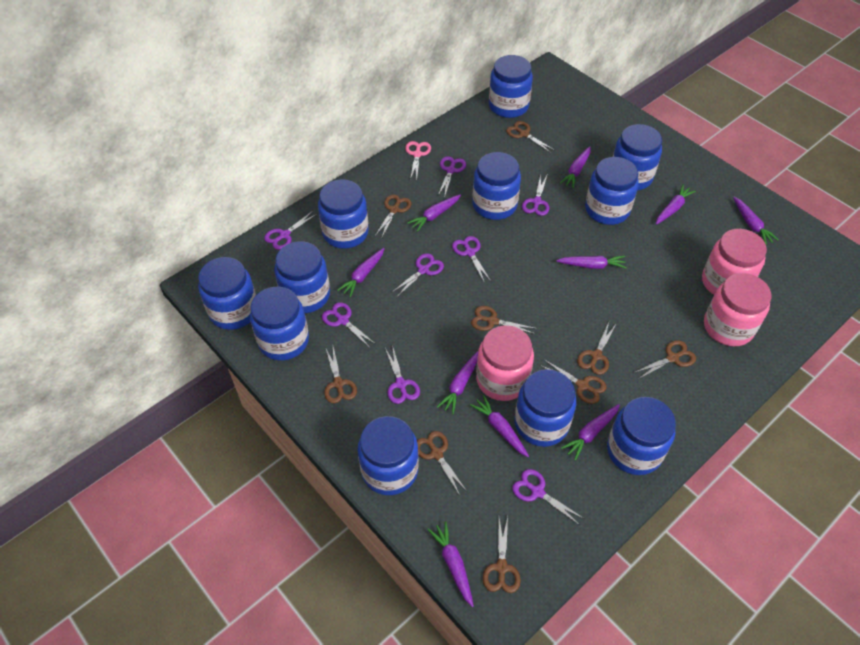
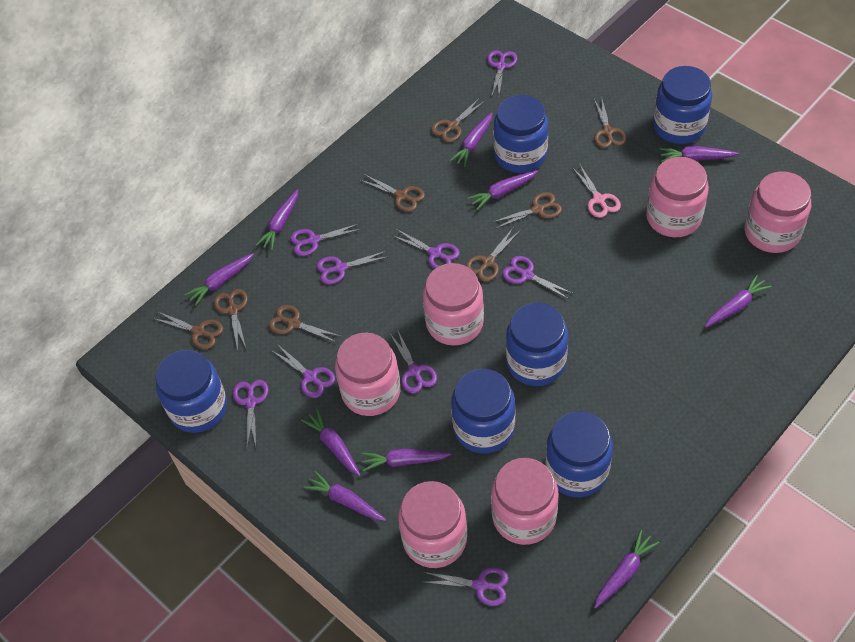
blue jar: [198,257,256,330] [250,287,309,361] [274,241,330,313] [318,179,369,249] [358,416,419,495] [472,152,521,220] [489,55,533,118] [514,369,576,447] [585,157,639,225] [607,397,676,475] [613,124,662,190] = 11 -> [155,350,227,433] [451,369,515,454] [494,95,548,173] [506,303,568,386] [546,411,613,497] [653,66,712,144] = 6
brown scissors: [324,347,357,403] [375,195,411,239] [417,431,466,494] [471,306,538,334] [483,517,521,593] [506,121,554,153] [539,359,607,404] [577,322,617,375] [633,340,696,379] = 9 -> [155,311,223,349] [214,289,248,350] [268,305,340,343] [360,174,425,212] [431,99,486,143] [466,227,521,282] [493,192,562,229] [594,99,626,148] = 8
pink jar: [476,325,534,401] [702,229,767,295] [704,273,771,346] = 3 -> [335,332,401,416] [398,481,467,568] [423,263,484,346] [491,458,558,545] [646,157,709,237] [745,171,811,253] = 6
purple scissors: [264,211,318,250] [322,302,375,348] [385,345,420,404] [391,253,444,297] [438,156,466,195] [452,236,491,282] [512,469,584,525] [522,175,549,216] = 8 -> [233,380,269,447] [271,344,335,398] [290,223,362,256] [316,251,389,285] [390,331,437,394] [393,229,460,269] [423,567,509,606] [487,50,517,97] [502,256,573,299] = 9

